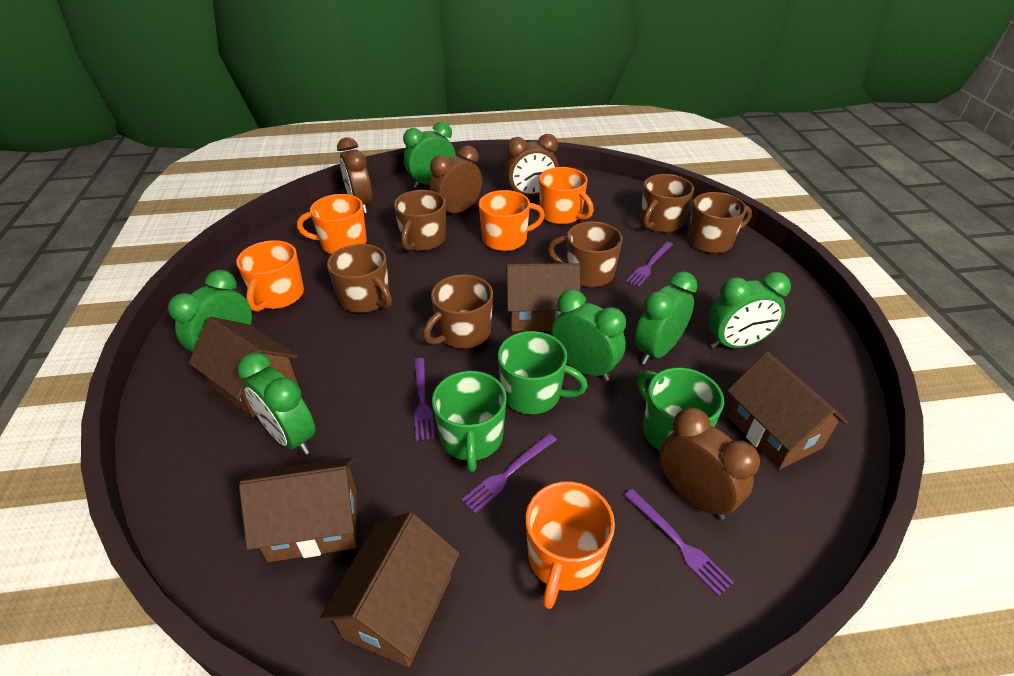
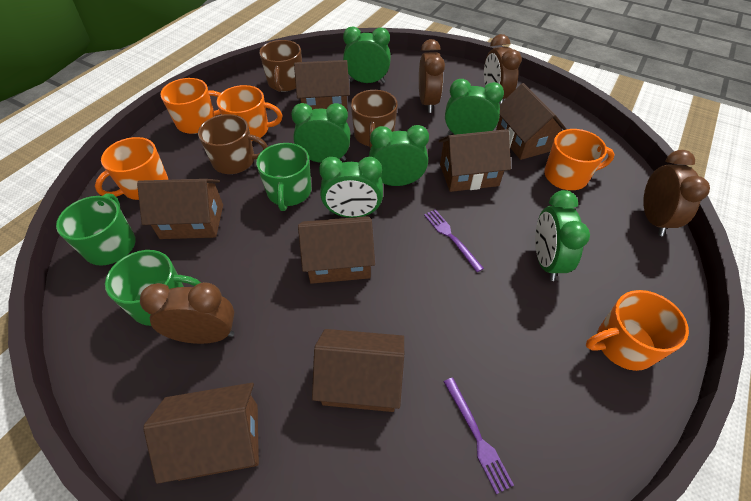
brown house: [189,317,298,417] [239,457,357,562] [319,512,460,667] [506,263,580,331] [727,352,848,470] = 5 -> [137,179,223,239] [143,383,259,484] [294,60,350,112] [298,216,375,284] [312,329,404,412] [439,129,511,192] [496,83,566,160] = 7
brown mug: [327,244,392,313] [394,190,446,251] [423,275,493,348] [548,221,622,287] [640,174,694,232] [688,192,752,253] = 6 -> [198,114,268,174] [259,40,302,92] [351,90,398,149] = 3
purple fork: [414,358,435,441] [461,433,557,513] [624,489,734,597] [626,242,673,287] = 4 -> [424,209,484,272] [444,378,514,494] = 2

